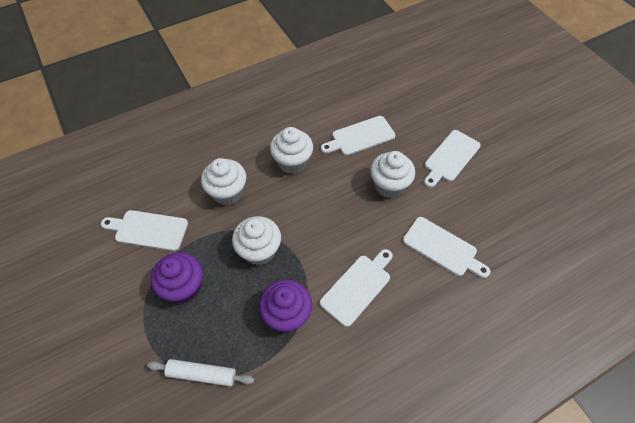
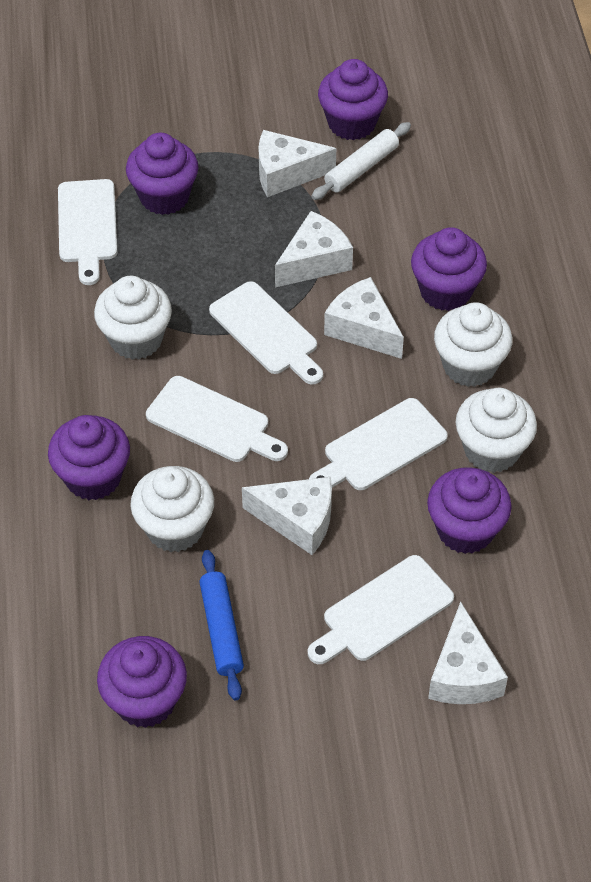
blue rolling pin: none = 0 -> [199,550,244,700] = 1
purple cupcake: [151,252,203,303] [259,280,312,332] = 2 -> [48,415,130,500] [97,636,187,728] [126,133,198,215] [318,59,388,140] [411,227,487,311] [427,467,512,554] = 6
white cheese: none = 0 -> [242,477,332,555] [259,130,336,197] [275,211,353,288] [324,277,404,359] [428,601,508,704] = 5

